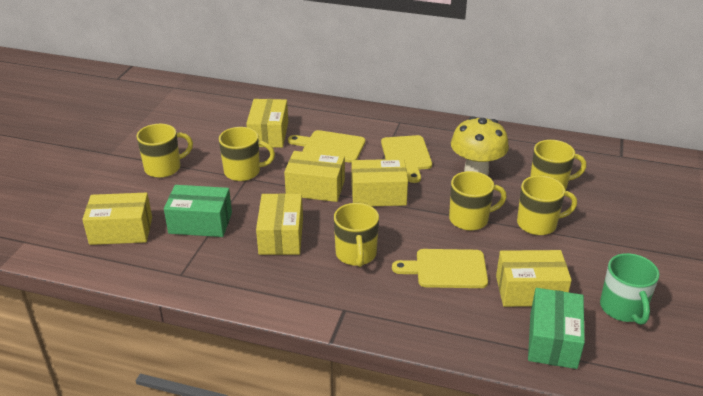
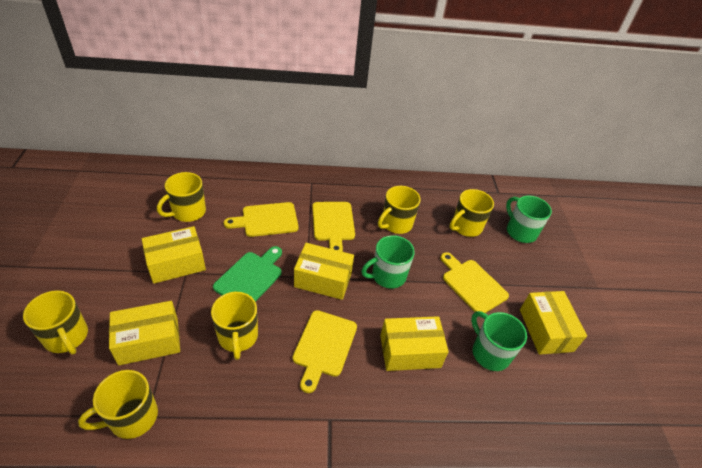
green box: [164,185,232,237] [528,288,585,369] = 2 -> none = 0
green cutting board: none = 0 -> [213,246,282,302] = 1
green mug: [600,253,659,325] = 1 -> [361,235,415,288] [471,311,527,371] [506,195,552,243] = 3
yellow box: [82,193,152,245] [246,99,288,148] [256,193,303,255] [284,151,345,202] [351,159,408,206] [496,250,572,307] = 6 -> [109,301,180,365] [142,226,206,284] [294,243,354,300] [380,316,449,371] [520,291,587,355] = 5
yellow cutting board: [288,130,365,163] [381,135,432,183] [392,249,488,288] = 3 -> [224,202,299,237] [293,310,357,393] [312,202,355,252] [440,252,509,313] = 4
yellow mushroom: [451,116,509,176] = 1 -> none = 0

